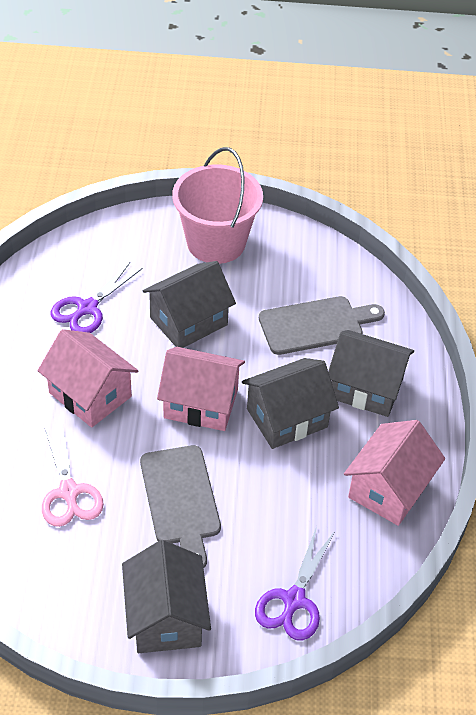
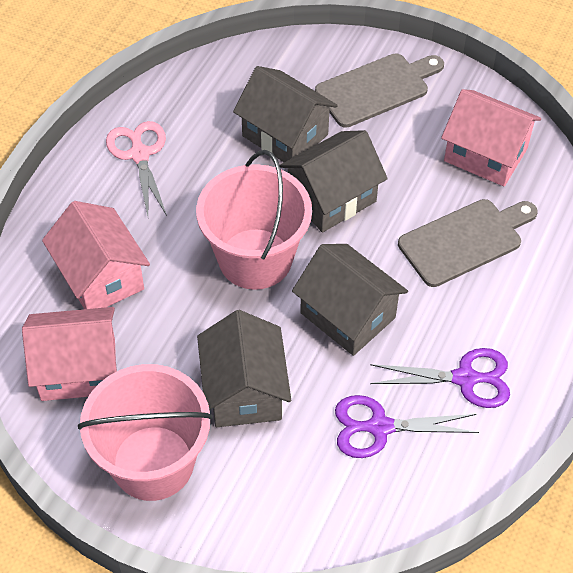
pink bucket: [172,147,263,264] = 1 -> [78,364,213,501] [196,150,312,290] = 2

